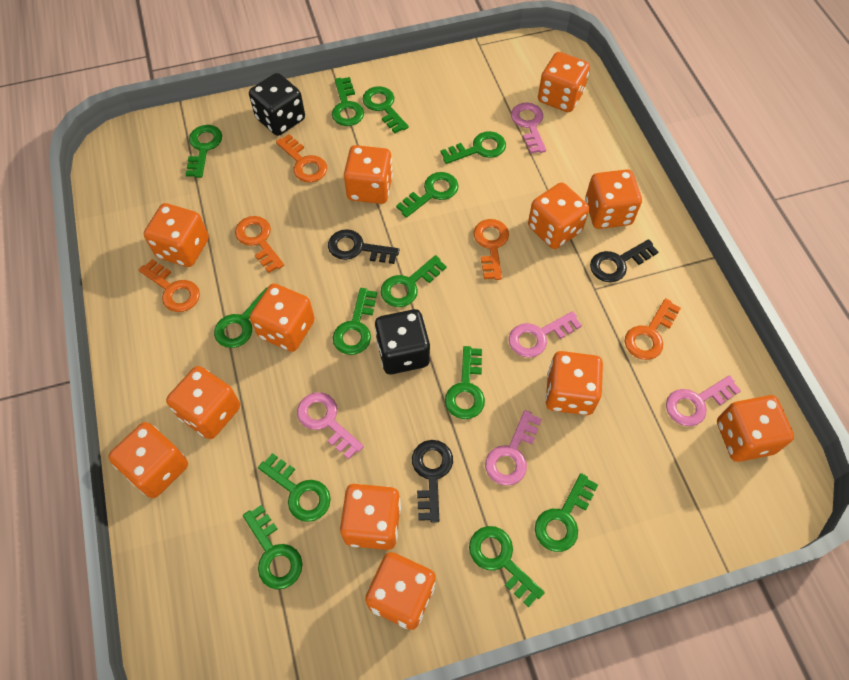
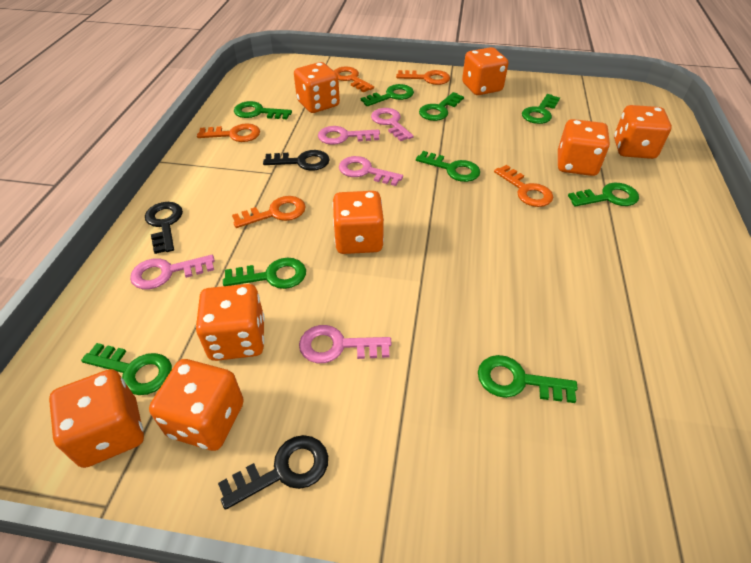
black dice: [249,73,305,136] [375,309,430,374] = 2 -> none = 0
green key: [185,125,222,178] [214,288,267,348] [243,505,303,589] [258,453,331,522] [332,77,364,126] [333,288,377,355] [362,86,409,133] [381,255,447,307] [396,172,458,218] [441,131,506,164] [445,346,485,419] [469,526,545,607] [535,473,598,552] = 13 -> [81,343,172,395] [223,258,306,289] [234,101,292,119] [361,84,414,106] [416,151,480,182] [419,92,464,121] [478,355,578,403] [522,94,560,124] [568,183,639,207] = 9
orange dice: [108,422,188,498] [144,203,209,267] [166,366,240,439] [250,283,315,352] [340,484,401,550] [344,145,393,204] [365,552,436,630] [528,183,589,249] [538,52,590,112] [545,351,603,415] [585,169,642,229] [717,395,794,462] = 12 -> [49,369,144,468] [149,359,244,451] [196,284,265,361] [294,62,340,113] [332,191,384,254] [462,47,508,95] [558,119,610,176] [614,105,672,159] = 8

